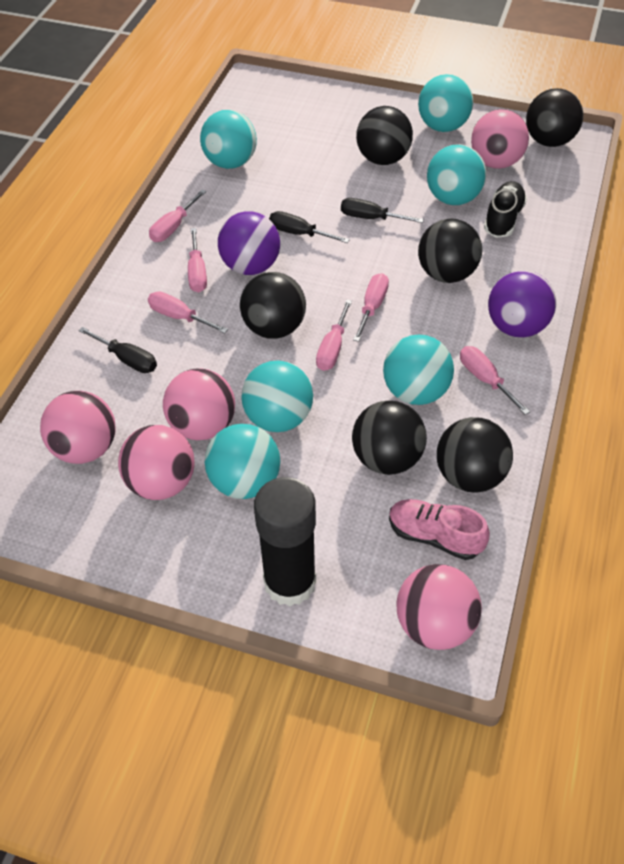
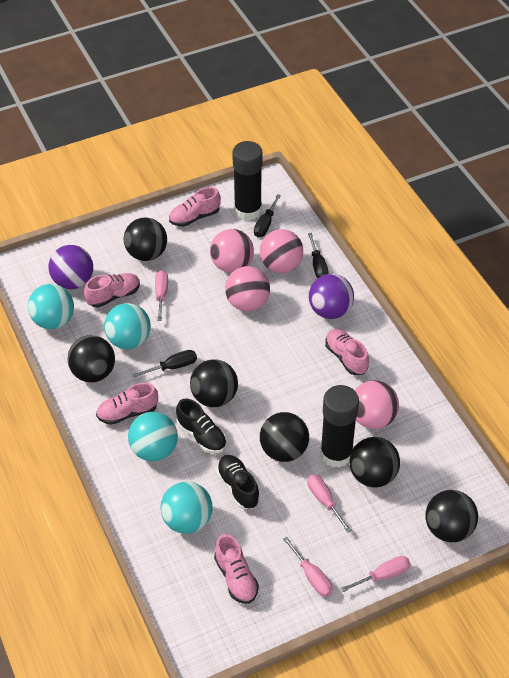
black glue stick: [254,477,316,606] = 1 -> [232,141,263,220] [320,385,359,468] = 2
black shoe: [484,181,527,238] = 1 -> [176,399,227,453] [216,455,260,509] = 2
pink ball: [40,391,116,464] [118,425,195,500] [163,368,235,440] [396,564,482,650] [471,109,529,169] = 5 -> [210,229,254,273] [225,266,270,311] [260,229,303,273] [355,380,399,429] = 4
pink screwdriver: [148,291,228,333] [149,190,206,242] [188,228,207,292] [316,299,352,371] [353,273,389,342] [460,346,530,415] = 6 -> [155,270,168,321] [283,537,333,597] [307,474,352,533] [341,556,411,592] = 4
pink shoe: [389,499,490,560] = 1 -> [84,273,140,308] [96,383,158,425] [169,187,221,227] [214,534,259,604] [325,329,369,375] = 5
turquoise ball: [200,110,257,169] [205,424,280,499] [241,360,313,432] [383,334,454,405] [418,74,473,132] [427,144,486,205] = 6 -> [28,284,74,329] [104,303,151,349] [128,412,178,462] [161,481,213,534] = 4

